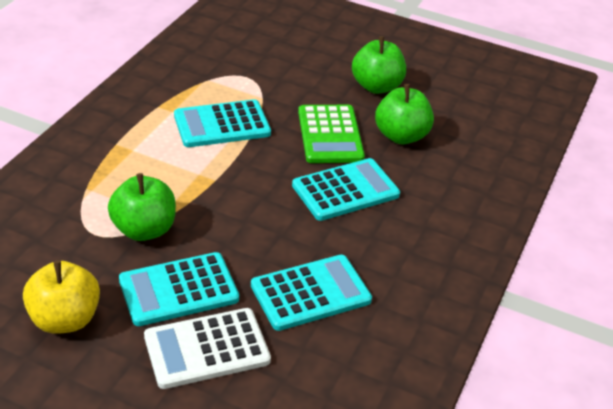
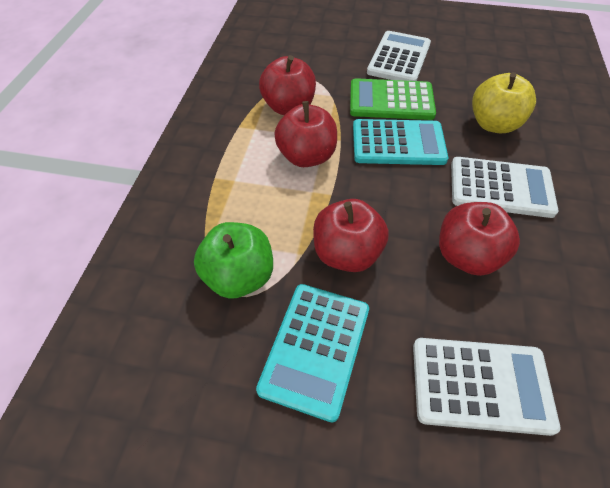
green apple: [108,173,176,241] [352,36,406,94] [375,84,434,144] = 3 -> [194,222,273,299] = 1
red apple: none = 0 -> [259,55,316,115] [274,101,337,167] [313,199,389,272] [439,202,520,276] = 4
turquoise calculator: [119,252,239,326] [174,99,271,147] [251,255,372,331] [292,158,400,221] = 4 -> [256,284,369,423] [353,119,448,165] = 2
white calculator: [144,308,271,389] = 1 -> [367,31,431,81] [413,338,560,436] [451,157,558,218] = 3

